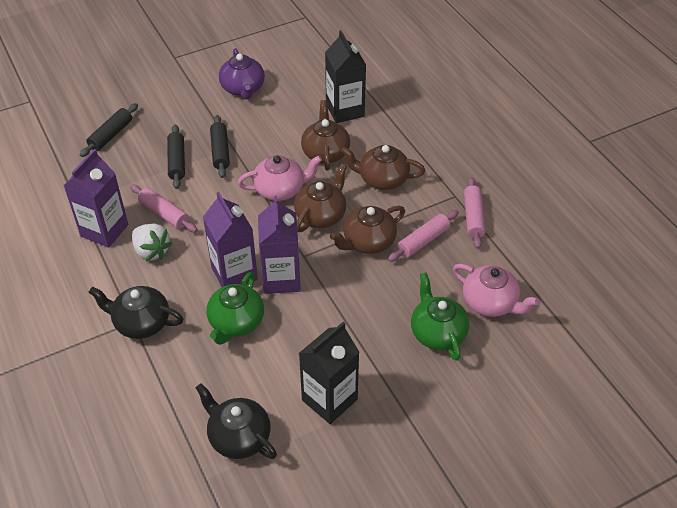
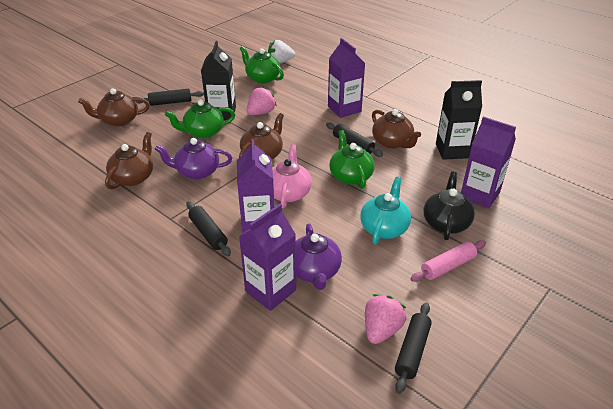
black rolling pin: [80,103,138,157] [167,125,185,189] [210,115,230,178] = 3 -> [136,89,204,106] [186,201,231,256] [326,123,383,157] [395,302,432,394] = 4
black teapot: [88,286,183,339] [196,383,277,459] = 2 -> [424,172,475,240] = 1
green teapot: [206,272,264,345] [411,273,469,361] = 2 -> [165,100,235,139] [240,46,284,83] [329,130,375,189] = 3
pink rolling pin: [130,185,197,232] [388,210,459,262] [464,177,486,249] = 3 -> [410,240,486,282] = 1
pink strawberry: none = 0 -> [247,87,277,115] [365,294,406,344] = 2
pink teapot: [238,155,322,201] [453,264,539,317] = 2 -> [272,144,312,208] = 1
purple carton: [63,149,128,248] [203,192,258,287] [258,196,301,294] = 3 -> [237,139,275,233] [239,204,296,311] [328,38,365,118] [461,116,516,208] = 4
purple teapot: [219,48,265,99] = 1 -> [155,138,232,180] [295,224,342,290] = 2
turquoise teapot: none = 0 -> [360,177,411,244] = 1

